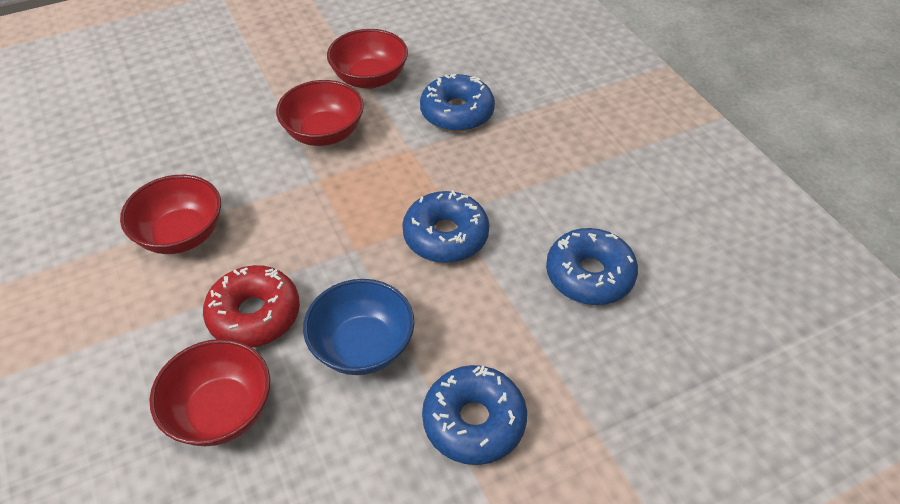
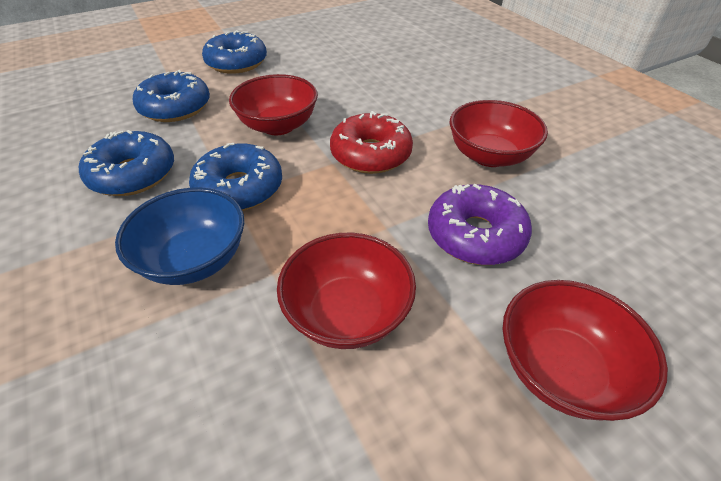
purple donut: none = 0 -> [428,184,532,265] = 1

